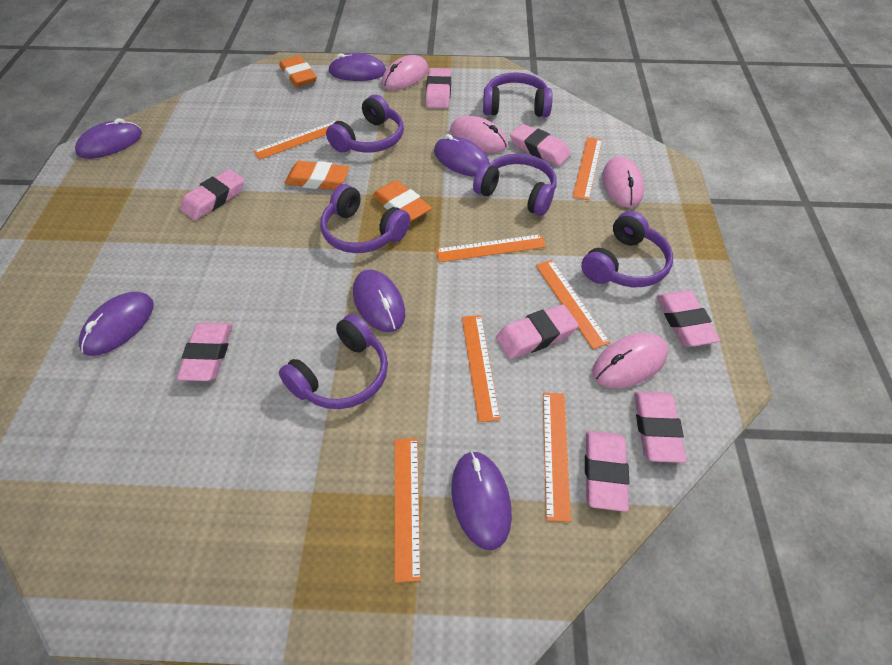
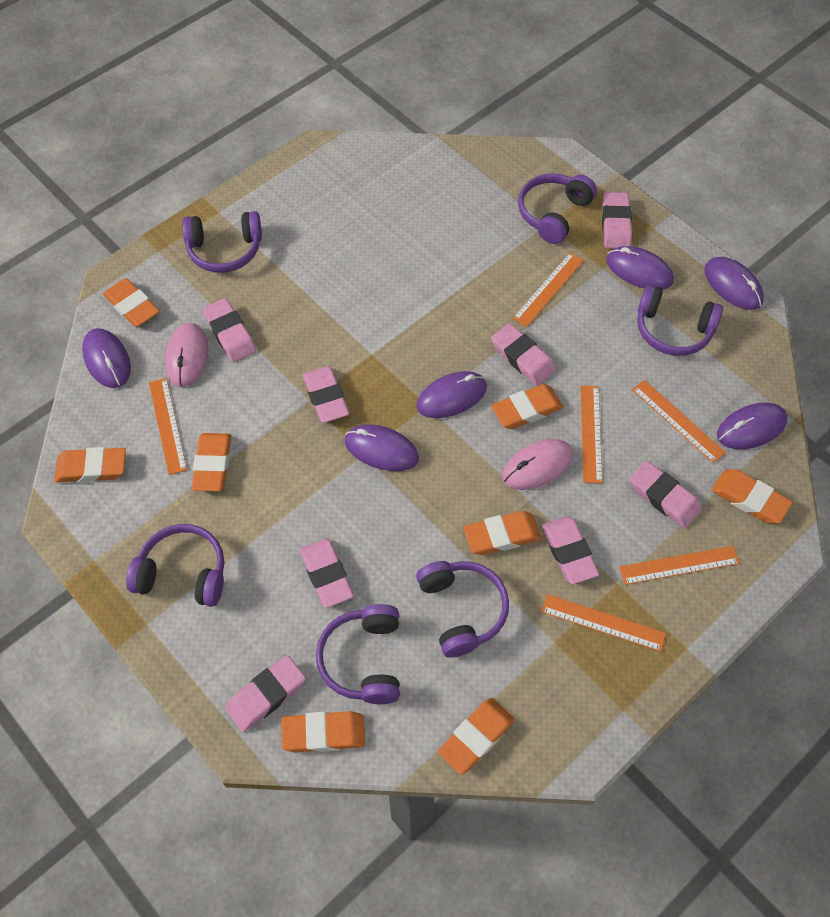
orange eraser: [279,56,317,87] [285,161,350,190] [373,180,432,222] = 3 -> [54,447,126,483] [103,278,159,327] [191,433,231,491] [281,711,365,753] [438,698,515,775] [463,511,541,555] [491,384,564,429] [712,469,793,523] = 8
orange ruler: [253,120,338,160] [395,438,421,582] [436,234,546,262] [462,315,500,422] [536,260,610,349] [543,392,571,522] [572,137,602,200] = 7 -> [149,378,187,475] [513,252,584,327] [541,594,666,652] [581,385,602,483] [619,546,740,585] [632,380,726,463] = 6
pink mouse: [382,55,428,90] [450,116,508,153] [593,333,668,388] [602,156,644,208] = 4 -> [165,323,208,387] [502,439,573,490] = 2

